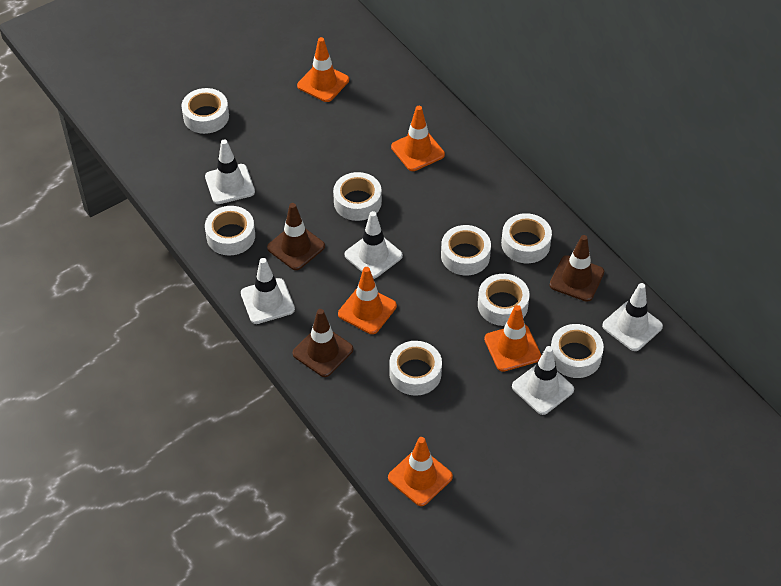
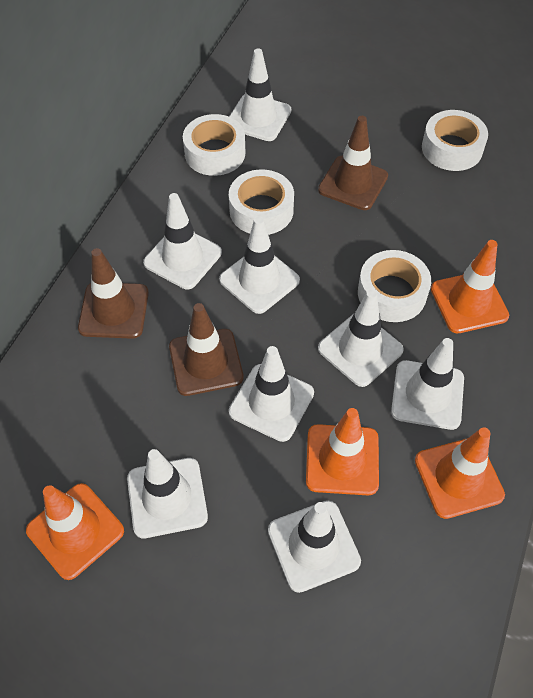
orange traffic cone: [297,37,349,102] [338,267,397,334] [388,437,453,506] [391,106,445,171] [484,305,541,372] = 5 -> [26,483,124,580] [306,408,379,495] [415,427,505,519] [431,240,509,333] = 4
white tape: [181,88,229,134] [205,206,255,256] [333,172,382,221] [389,341,442,396] [441,225,491,275] [478,274,530,326] [501,213,552,263] [551,324,604,378] = 8 -> [183,114,245,176] [229,169,294,235] [358,250,431,322] [422,110,488,171] = 4
white traffic cone: [205,139,255,204] [241,258,295,324] [345,211,403,279] [512,346,574,415] [602,283,663,351] = 5 -> [127,449,208,538] [143,193,222,289] [219,216,300,314] [229,48,291,141] [229,346,314,442] [268,501,361,593] [318,289,404,387] [391,338,464,430] = 8

